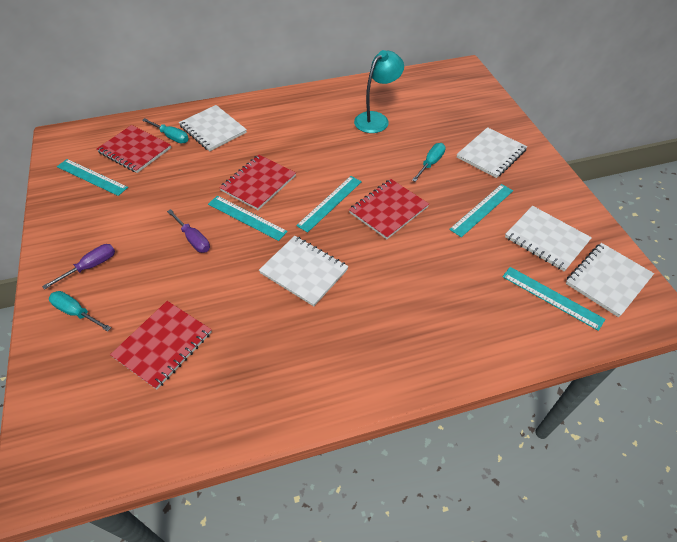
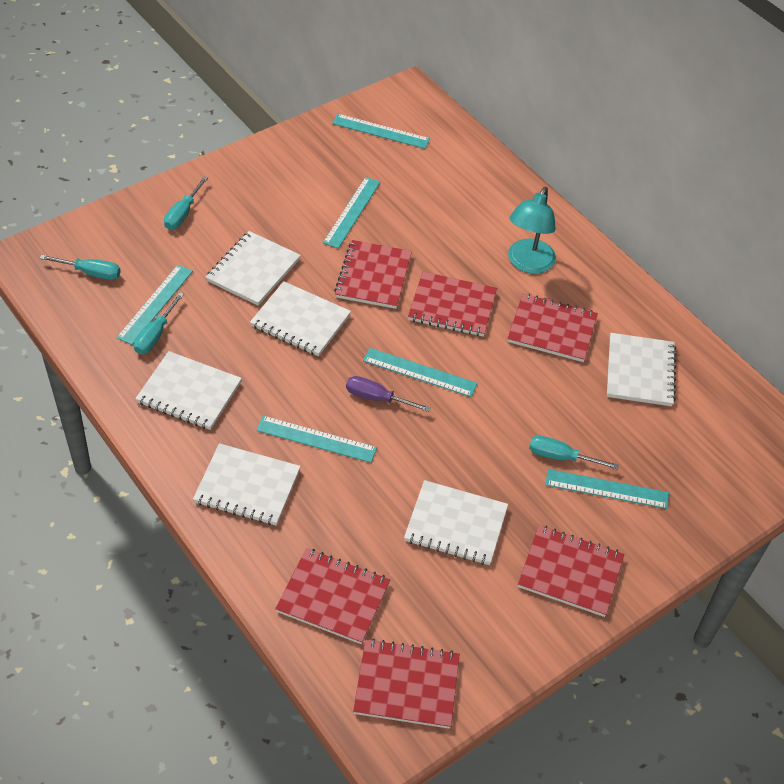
purple screwdriver: [42,244,115,290] [167,209,210,253] = 2 -> [346,376,431,412] = 1
red notebook: [97,125,171,173] [110,301,212,390] [219,155,296,210] [349,179,429,239] = 4 -> [275,548,391,644] [334,240,412,309] [353,639,460,729] [408,272,497,337] [507,294,598,362] [518,525,624,617] = 6
turquoise ruler: [57,159,128,196] [208,196,288,241] [296,176,362,233] [449,184,513,237] [502,267,605,331] = 5 -> [116,265,193,345] [256,416,377,463] [323,177,380,248] [332,114,430,149] [363,348,477,397] [545,469,669,509] = 6
turquoise screwdriver: [49,291,111,332] [142,118,189,143] [412,143,446,182] = 3 -> [40,255,121,280] [134,292,184,354] [164,176,208,230] [529,435,619,470] = 4
white notebook: [179,105,247,152] [259,236,349,306] [457,127,527,178] [505,206,592,271] [566,243,654,317] = 5 -> [135,351,242,430] [193,443,301,526] [206,231,301,306] [250,281,351,356] [404,480,508,565] [607,333,676,406] = 6

